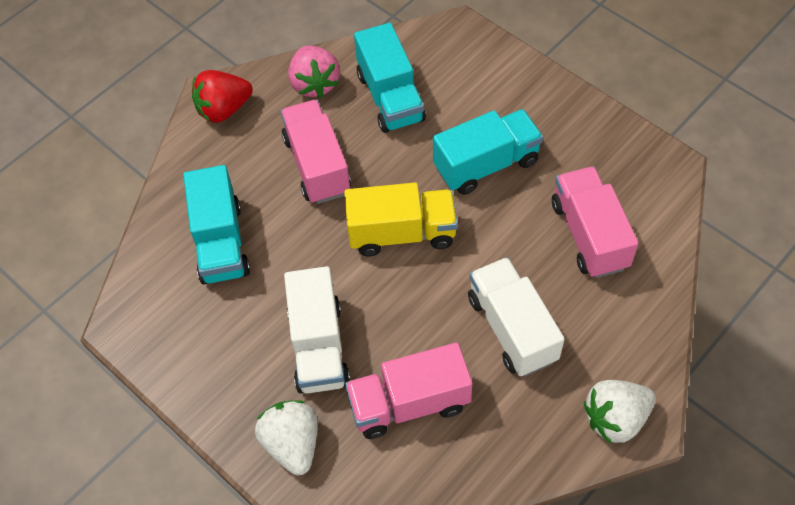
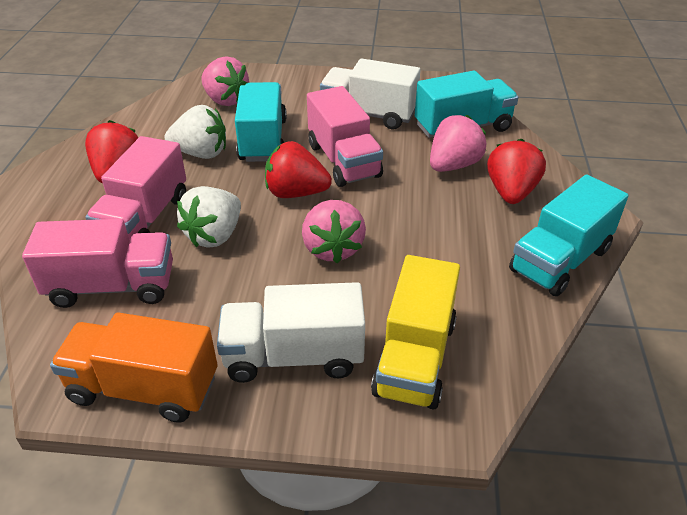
orange truck: none = 0 -> [50,312,218,423] = 1
pink strawberry: [288,45,340,98] = 1 -> [201,56,249,106] [302,200,366,263] [430,115,486,172] = 3
red strawberry: [192,70,253,123] = 1 -> [85,120,138,183] [265,141,332,198] [487,139,546,204] = 3

